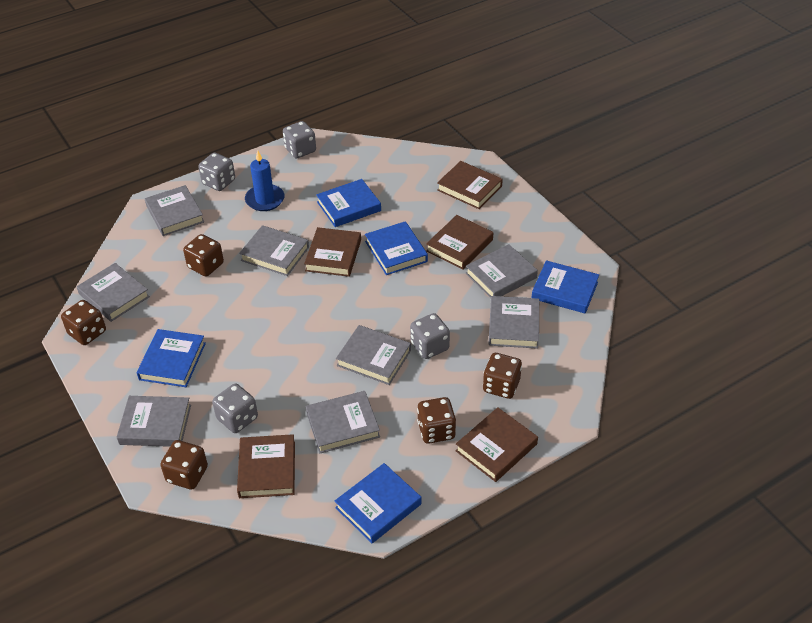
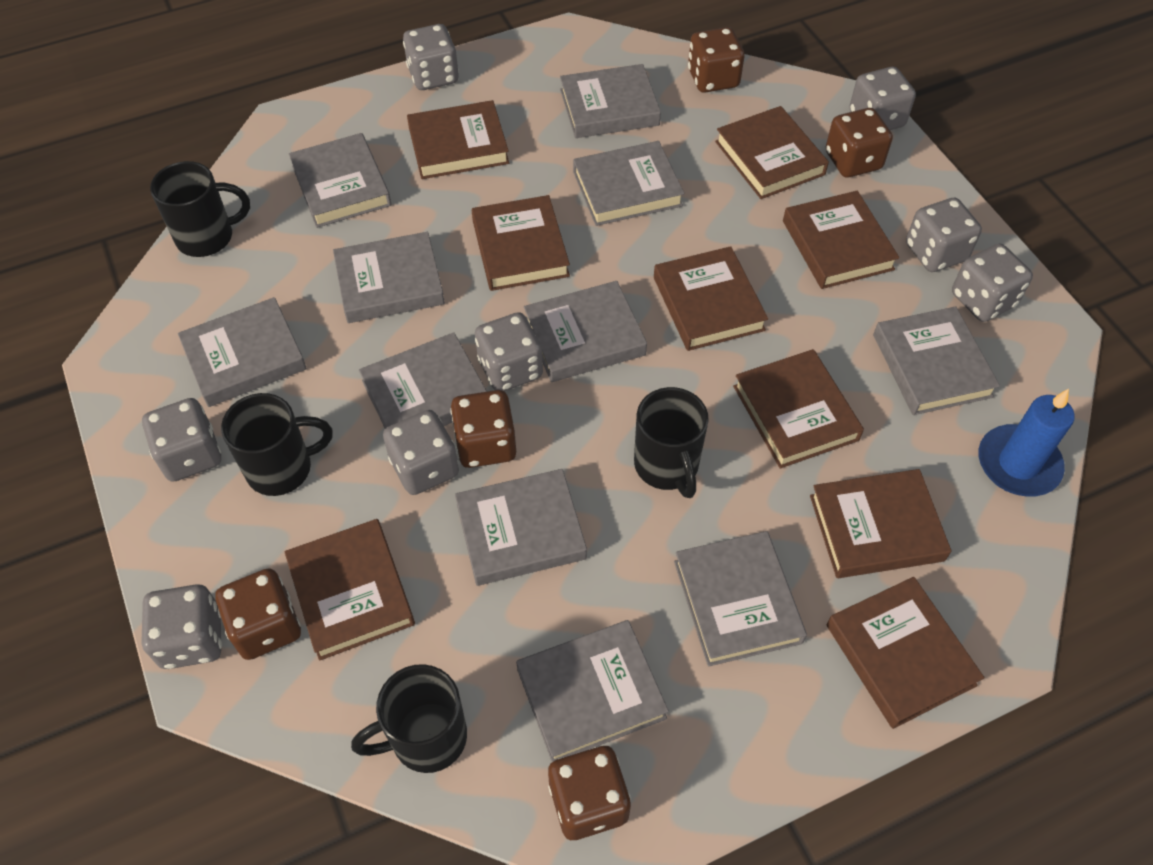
black mug: none = 0 -> [150,161,250,257] [221,393,333,496] [351,664,467,773] [634,387,709,498] = 4
blue book: [137,329,206,387] [316,179,381,227] [335,463,421,543] [365,221,428,275] [532,260,599,314] = 5 -> none = 0
brown book: [237,434,295,498] [304,227,361,277] [426,215,493,270] [437,161,503,209] [455,407,538,482] = 5 -> [285,519,415,661] [407,100,509,179] [472,195,570,291] [654,246,768,351] [715,106,829,199] [733,349,864,468] [783,191,899,289] [810,469,951,578] [827,577,985,729] = 9
grey book: [76,263,150,322] [116,396,191,447] [145,185,204,236] [239,225,309,276] [306,391,380,453] [336,325,411,385] [466,244,538,298] [488,296,539,349] = 8 -> [178,297,307,407] [289,133,391,228] [333,232,445,323] [359,332,487,429] [455,469,587,586] [516,620,669,762] [524,281,647,382] [560,64,661,138] [573,141,684,226] [674,531,807,667] [873,306,1000,415] = 11
grey dice: [198,153,235,191] [212,384,258,433] [283,121,316,159] [410,313,450,359] = 4 -> [141,584,222,669] [142,398,221,482] [383,410,459,495] [403,24,459,90] [475,312,543,391] [849,67,916,130] [906,198,982,272] [952,244,1033,322] = 8

